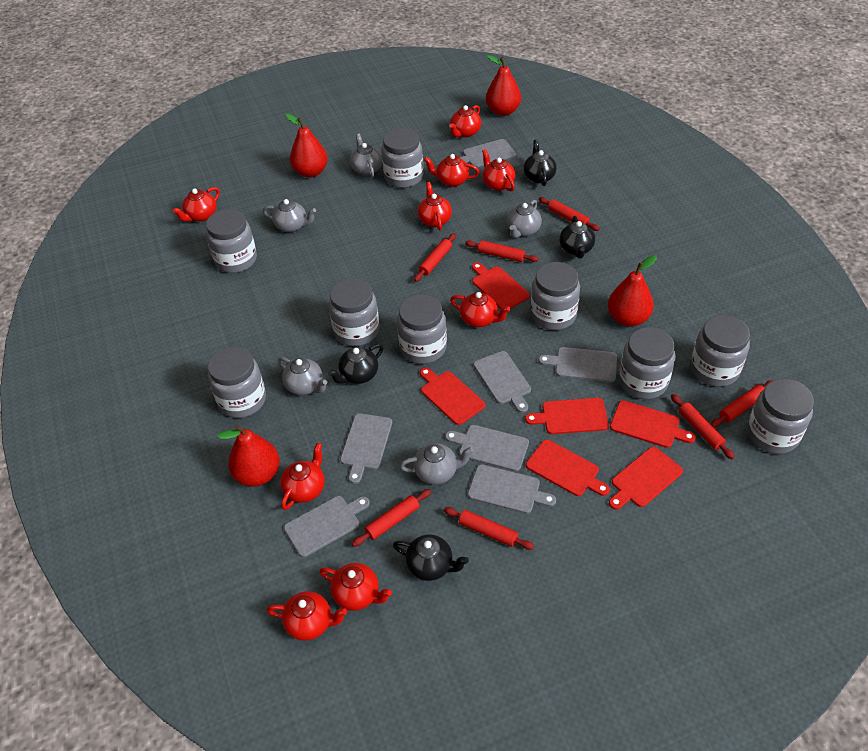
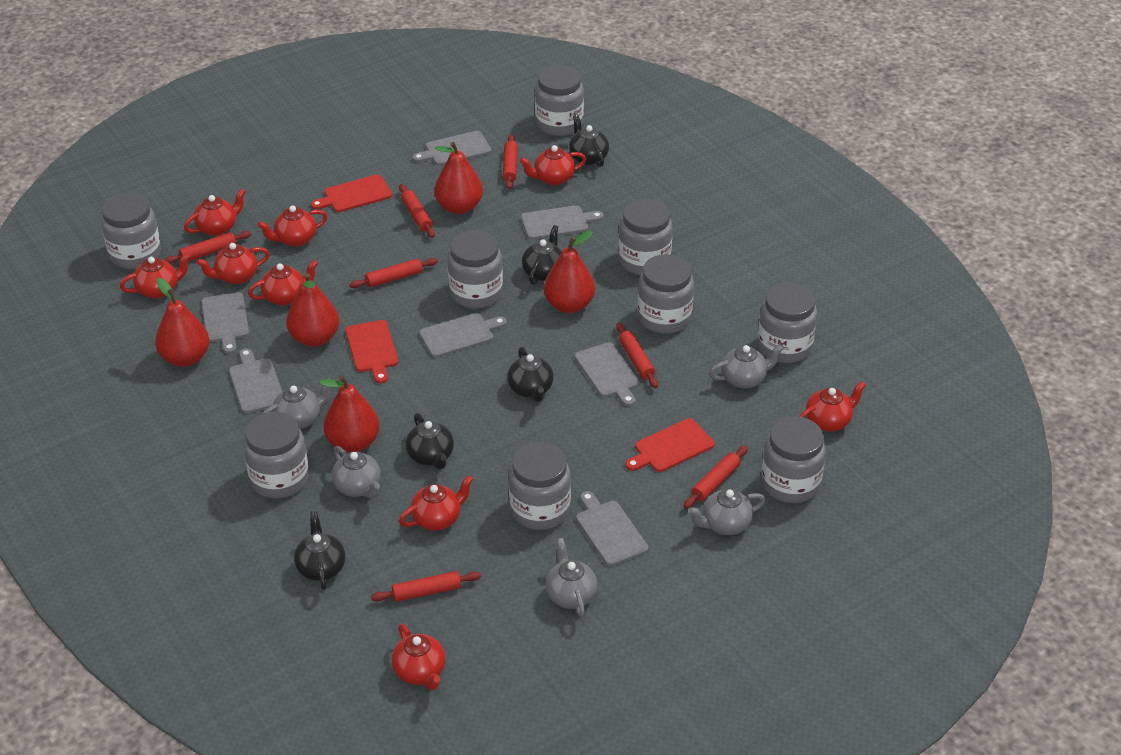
black teapot: [328,344,383,384] [393,535,469,581] [524,140,557,186] [559,216,595,258] = 4 -> [294,511,345,590] [406,413,454,469] [507,347,554,402] [522,225,562,285] [569,114,609,167] = 5
red cutting board: [420,367,485,425] [472,262,530,309] [525,398,609,434] [526,439,610,496] [609,447,683,510] [610,400,696,448] = 6 -> [311,174,392,212] [345,320,398,383] [626,418,715,472] = 3
red pear: [217,425,280,487] [285,113,328,178] [486,55,521,116] [608,255,657,327] = 4 -> [155,278,210,367] [286,273,339,347] [319,375,380,453] [435,142,483,214] [544,230,595,313] = 5

